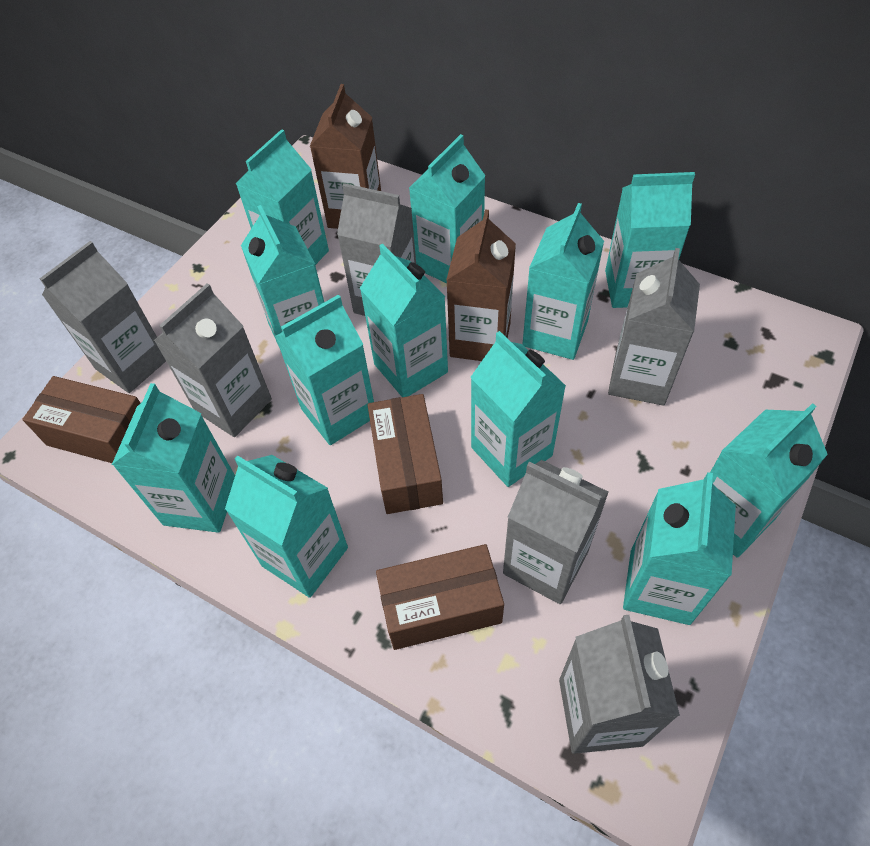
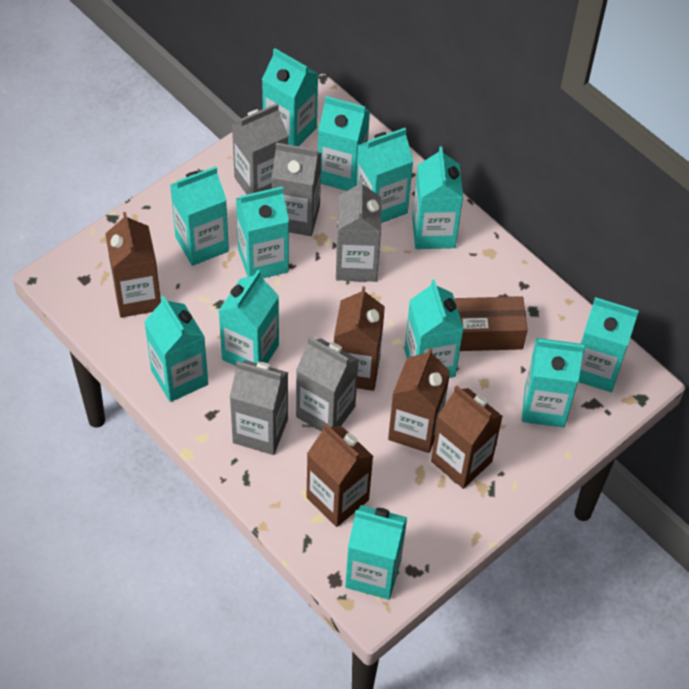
brown box: [22,376,140,463] [368,394,443,514] [376,544,504,650] = 3 -> [454,296,528,351] = 1
brown carton: [310,84,381,229] [446,209,516,361] = 2 -> [105,212,161,318] [306,423,373,527] [334,286,385,391] [388,348,450,453] [431,385,503,489] = 5
grey carton: [40,241,166,393] [154,283,272,437] [337,183,416,316] [503,460,609,604] [559,615,680,754] [608,248,700,406] = 6 -> [230,360,288,455] [232,103,288,194] [272,143,322,236] [296,337,359,432] [336,179,382,282] = 5

